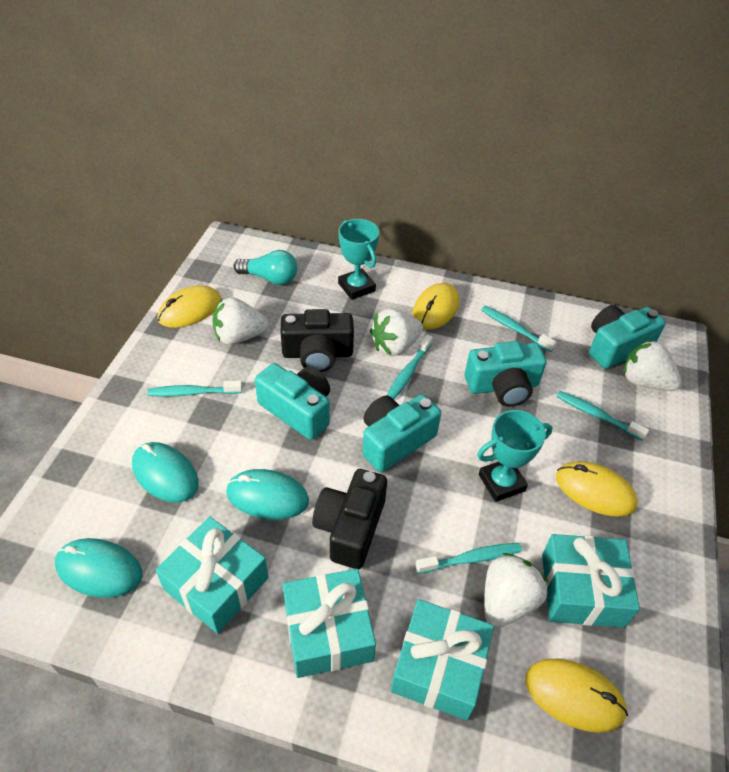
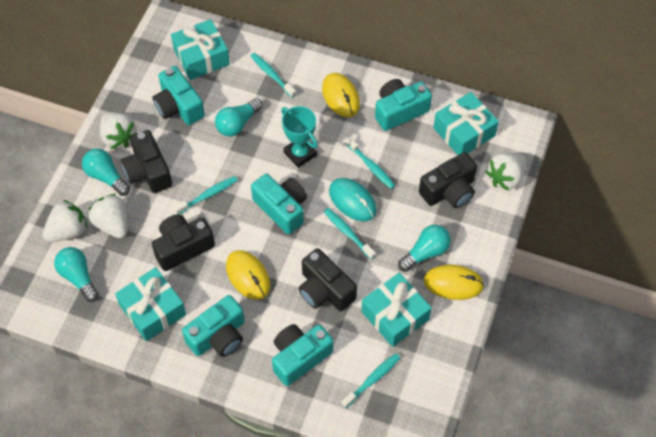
black camera: [281,309,354,372] [312,469,387,569] = 2 -> [121,130,172,193] [152,214,215,271] [299,248,357,311] [419,152,477,208] = 4
turquoise camera: [255,363,330,440] [362,394,441,472] [465,341,546,407] [589,305,666,369] = 4 -> [152,66,205,125] [182,295,245,357] [251,174,307,234] [272,324,333,386] [375,79,432,131] = 5
turquoise light bulb: [234,250,297,285] = 1 -> [54,247,99,302] [82,148,130,196] [215,98,263,137] [398,225,451,272] = 4
turquoise mouse: [55,538,142,598] [132,442,199,503] [226,469,309,520] = 3 -> [329,178,377,221] = 1
turquoise trophy: [338,219,379,300] [477,410,553,502] = 2 -> [281,106,318,168] = 1
yellow mouse: [158,285,221,328] [412,283,459,330] [525,659,628,733] [556,461,638,517] = 4 -> [226,250,270,300] [322,73,360,117] [424,265,484,300] = 3

